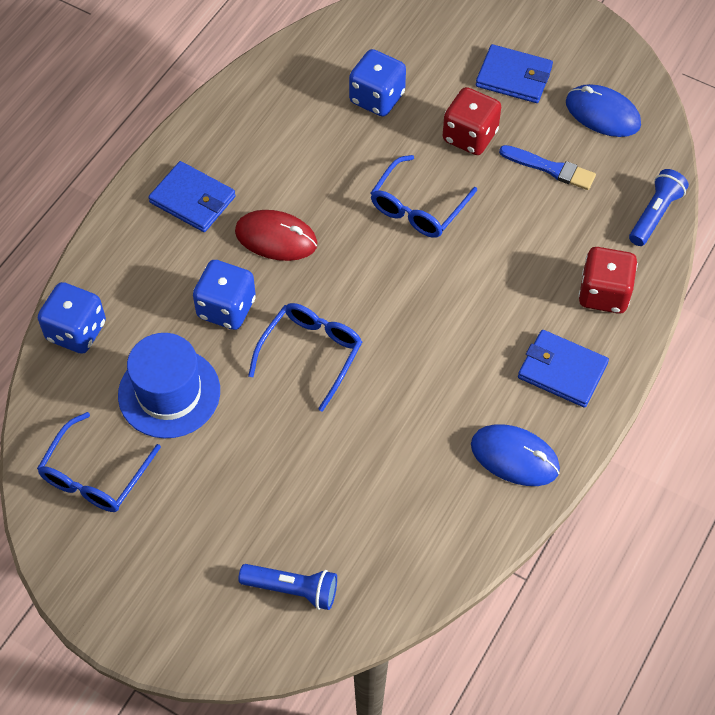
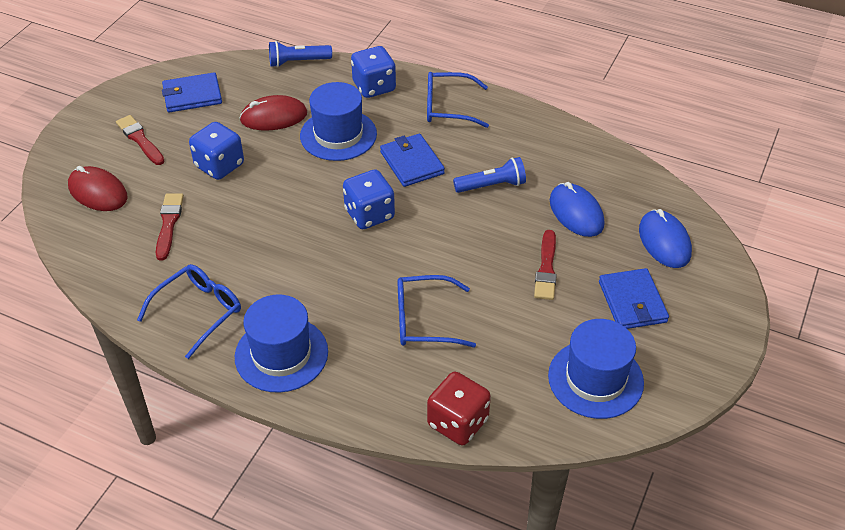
blue brush: [499,145,596,190] = 1 -> none = 0
blue hat: [118,333,220,438] = 1 -> [235,295,328,393] [300,82,377,161] [548,319,644,419] = 3
red brush: none = 0 -> [116,115,165,165] [156,193,184,261] [534,230,557,300] = 3
red dice: [443,87,501,155] [578,247,638,314] = 2 -> [427,372,491,445] = 1
red mouse: [235,210,318,261] = 1 -> [68,166,128,211] [239,95,307,131] = 2

